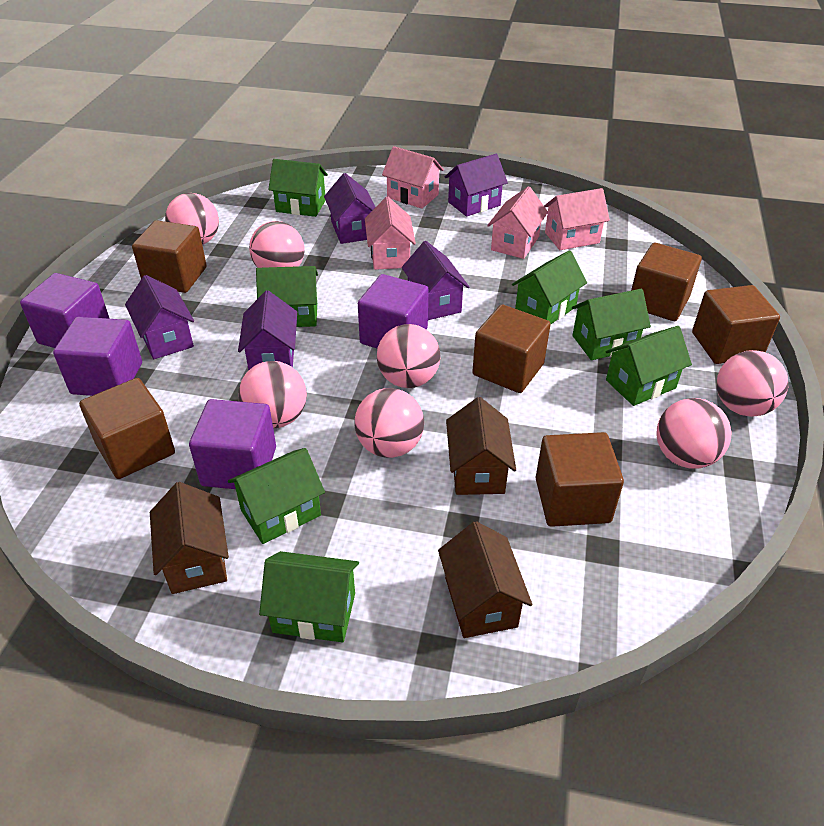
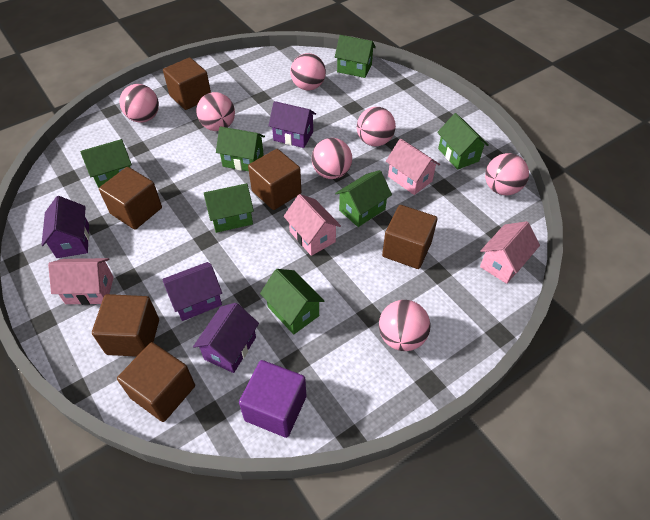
brown house: [150,482,229,594] [438,521,533,638] [446,397,516,495] = 3 -> none = 0
purple cube: [20,273,110,348] [53,317,142,396] [189,399,276,489] [358,274,429,348] = 4 -> [239,360,306,438] = 1
purple house: [125,275,194,359] [238,290,297,370] [324,173,375,244] [402,241,469,320] [445,154,508,217] = 5 -> [41,196,89,258] [162,262,222,321] [193,303,259,373] [268,101,316,148] = 4

